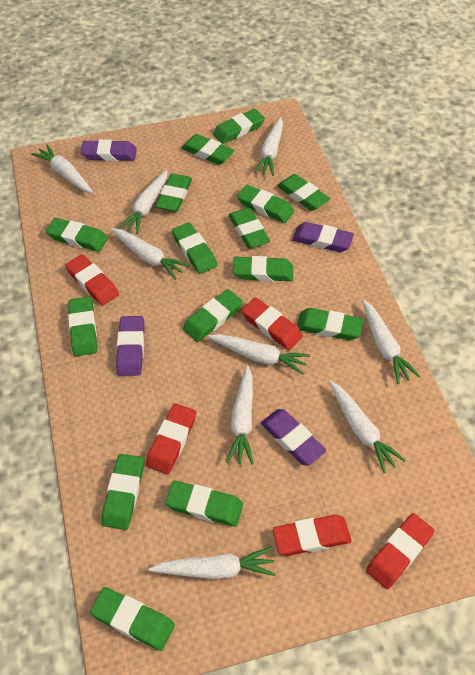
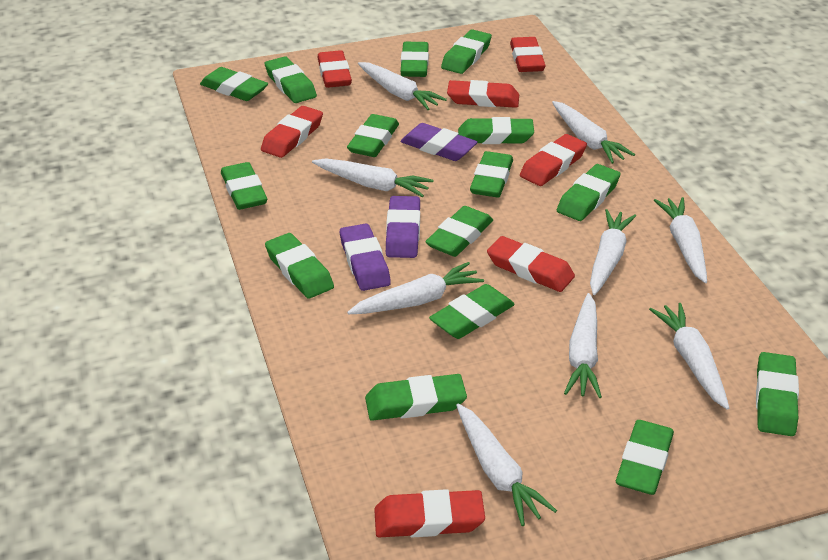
purple eraser: [81,140,137,161] [116,316,144,376] [261,409,326,466] [292,222,354,252] = 4 -> [340,224,391,291] [386,196,420,258] [400,123,477,161] = 3
red eraser: [65,254,119,306] [146,403,196,474] [241,298,303,350] [273,515,351,556] [366,513,435,589] = 5 -> [261,106,323,158] [318,50,352,88] [374,489,485,537] [447,80,519,108] [487,236,575,292] [510,37,546,72] [520,134,587,186] = 7

